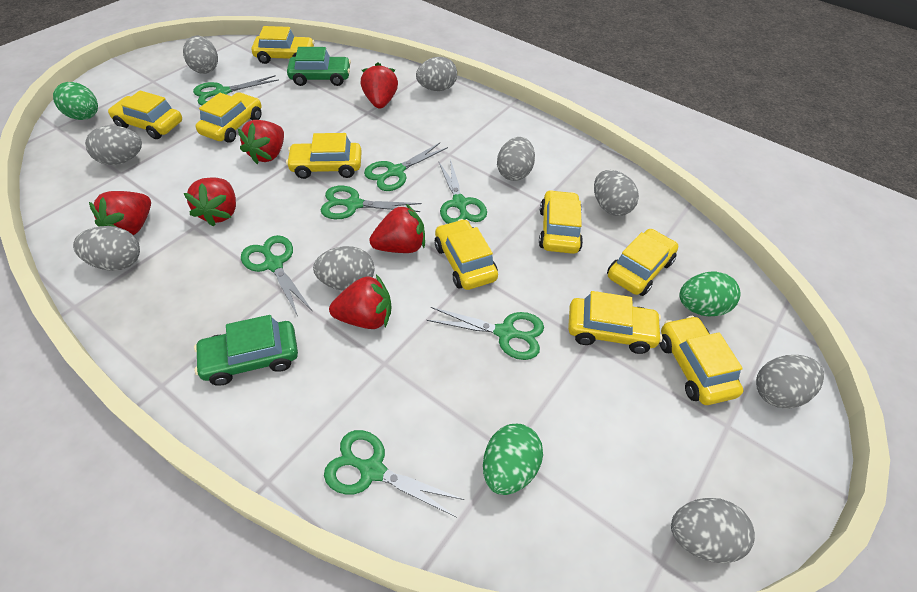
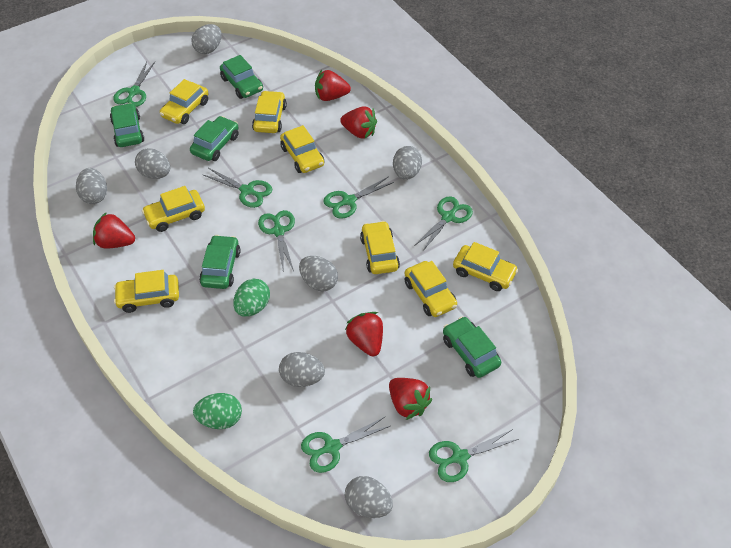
green car: [194,315,298,386] [287,47,351,86] = 2 -> [110,103,144,147] [190,116,239,161] [199,235,241,289] [220,55,263,99] [443,316,501,378] = 5
green egg: [53,82,98,120] [483,424,543,495] [680,271,740,317] = 3 -> [193,393,242,429] [233,279,270,317] = 2
grey egg: [73,226,140,271] [85,126,142,165] [183,36,218,74] [313,246,375,291] [416,57,457,91] [497,137,535,181] [594,170,639,216] [671,498,755,563] [756,355,824,409] = 9 -> [76,168,107,204] [135,148,170,179] [191,24,222,54] [279,352,325,387] [299,256,338,292] [345,476,393,518] [393,146,422,180] = 7
red strawberry: [89,191,151,235] [184,177,236,227] [238,120,284,164] [329,274,391,329] [361,62,398,109] [369,204,425,253] = 6 -> [93,212,135,249] [315,70,351,101] [340,106,377,139] [345,312,383,356] [389,378,432,420] = 5
yellow car: [108,90,182,139] [196,92,262,143] [252,26,315,64] [286,133,362,179] [435,219,498,290] [539,190,583,254] [568,291,663,354] [607,229,678,296] [659,316,743,405] = 9 -> [114,270,179,313] [142,186,205,232] [160,79,209,124] [252,91,287,133] [280,125,324,173] [360,221,400,274] [404,261,457,317] [453,242,518,291] = 8

